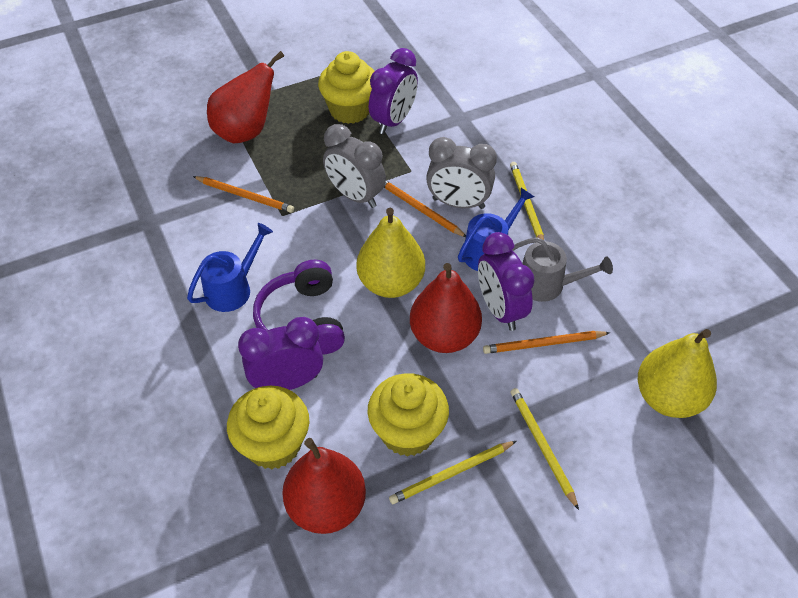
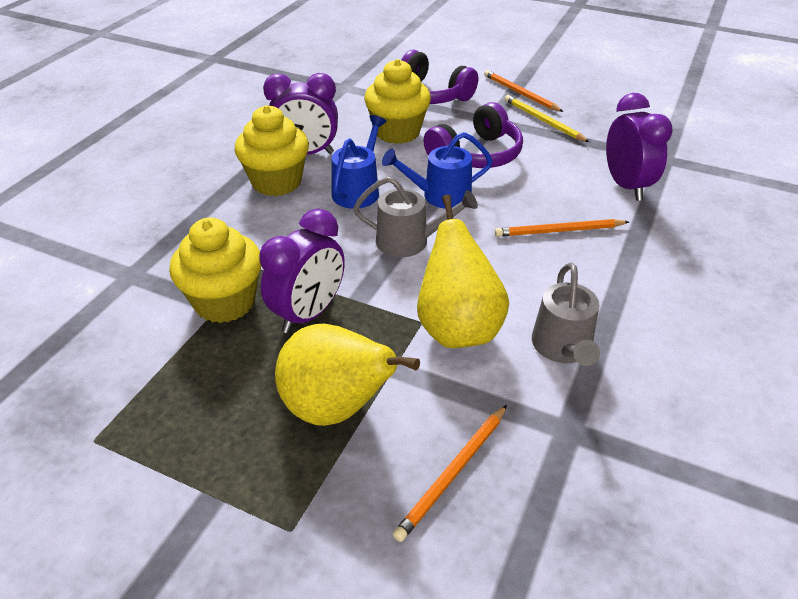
grey clock: [323,124,386,208] [426,137,497,209] = 2 -> none = 0
grey watering can: [512,237,613,302] = 1 -> [353,176,478,257] [532,263,600,366] = 2
purple headphones: [253,260,345,355] = 1 -> [401,50,478,104] [423,102,523,168] = 2
red pear: [207,51,284,143] [282,438,366,534] [410,263,482,353] = 3 -> none = 0
yellow pencil: [389,441,516,504] [510,162,544,240] [510,388,579,510] = 3 -> [505,95,589,142] = 1

